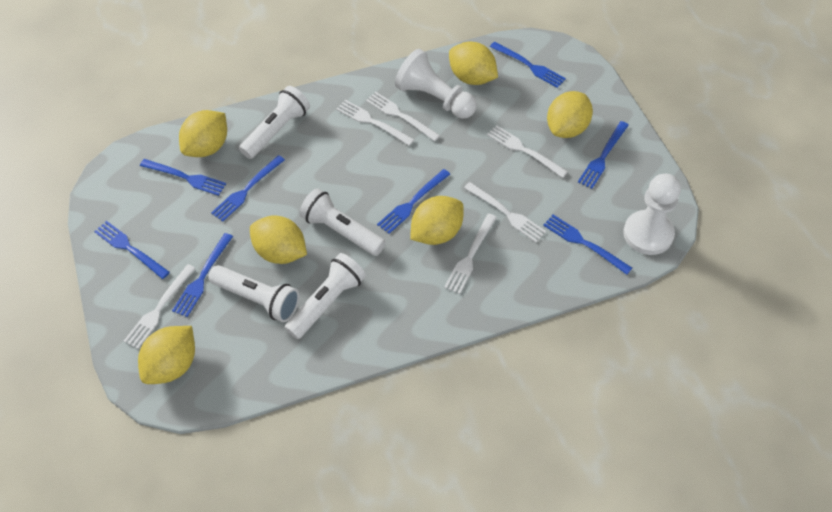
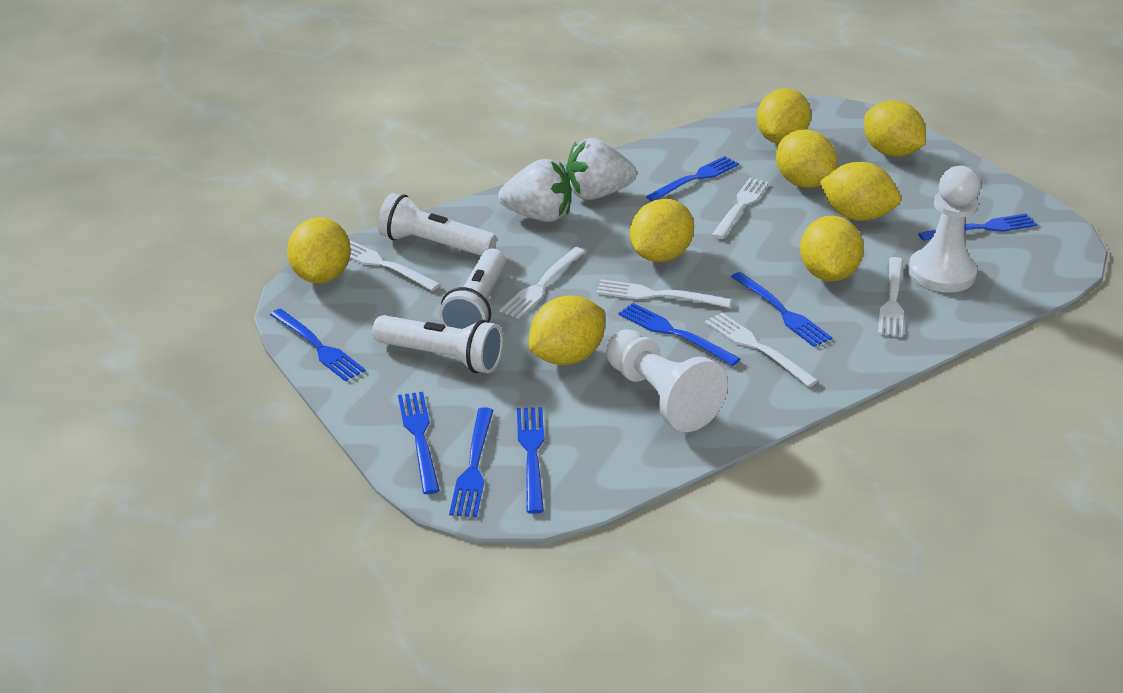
white flashlight: [208,265,300,322] [239,86,310,159] [284,253,366,339] [299,188,386,256] = 4 -> [372,315,503,373] [378,193,497,256] [439,248,506,329] = 3
white strawberry: none = 0 -> [498,159,571,222] [566,138,637,200] = 2
yellow lemon: [138,326,195,384] [179,110,227,157] [250,215,307,264] [410,196,464,245] [449,42,498,85] [547,91,593,138] = 6 -> [287,217,351,283] [529,296,605,365] [630,199,694,262] [757,88,811,144] [776,129,837,188] [800,216,864,282] [819,162,901,221] [864,100,926,157] = 8

